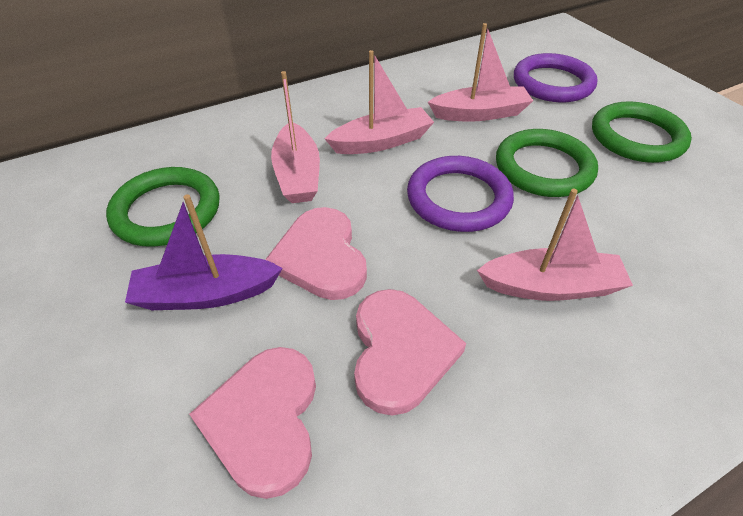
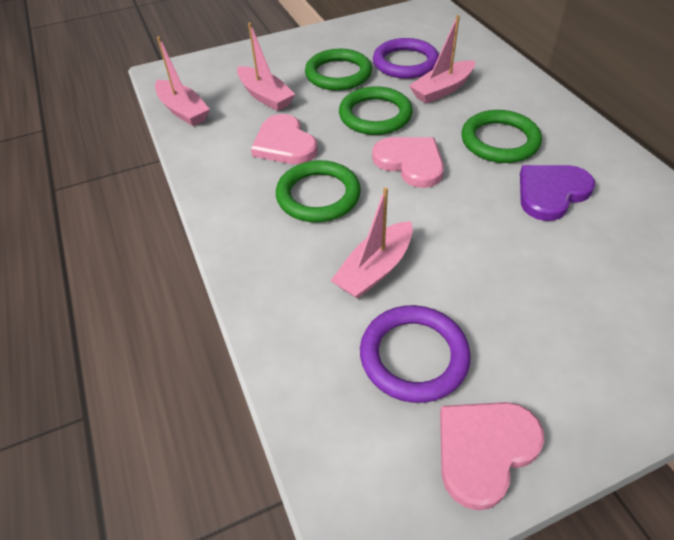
green ring: [106,167,220,247] [496,129,598,197] [592,101,692,163] = 3 -> [276,160,361,222] [305,49,372,91] [339,86,413,135] [462,110,542,163] = 4
purple boat: [125,194,283,310] = 1 -> none = 0
purple heart: none = 0 -> [520,165,595,221] = 1

